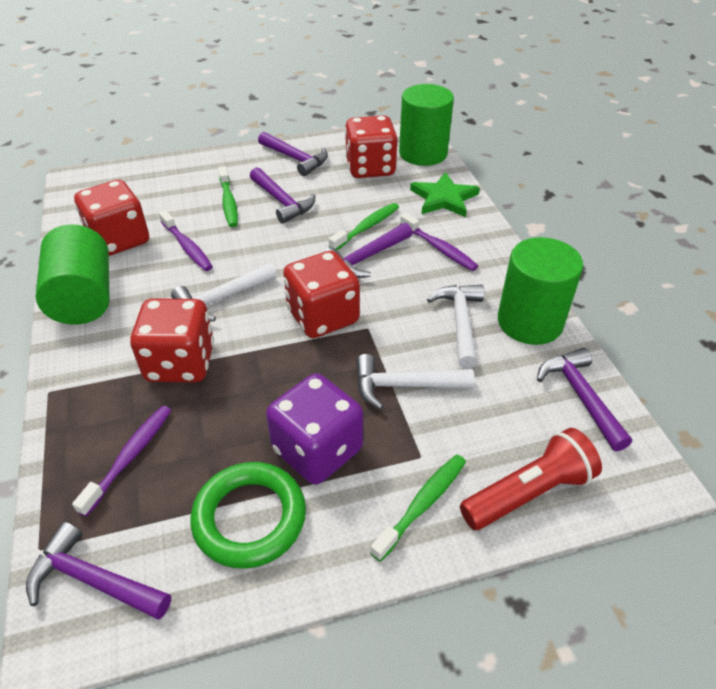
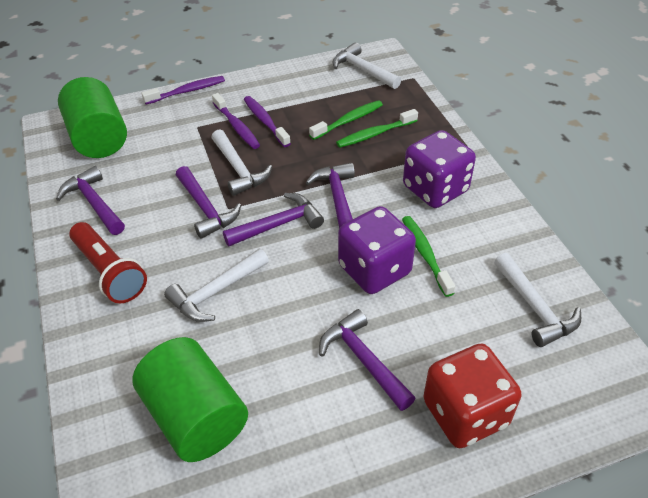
green cylinder: [36,225,109,325] [399,84,454,166] [498,237,583,345] = 3 -> [58,77,127,158] [132,337,248,462] = 2
green ring: [191,462,306,569] = 1 -> none = 0
green star: [410,172,480,217] = 1 -> none = 0
purple dice: [266,373,363,485] = 1 -> [338,206,416,294] [403,130,476,208] = 2
red dice: [74,180,149,256] [130,298,214,382] [283,251,360,338] [345,115,397,178] = 4 -> [423,343,521,448] = 1
white hammer: [171,263,276,321] [356,354,474,410] [427,285,484,369] = 3 -> [164,249,269,322] [211,129,272,196] [333,43,401,89] [494,253,581,347] = 4

